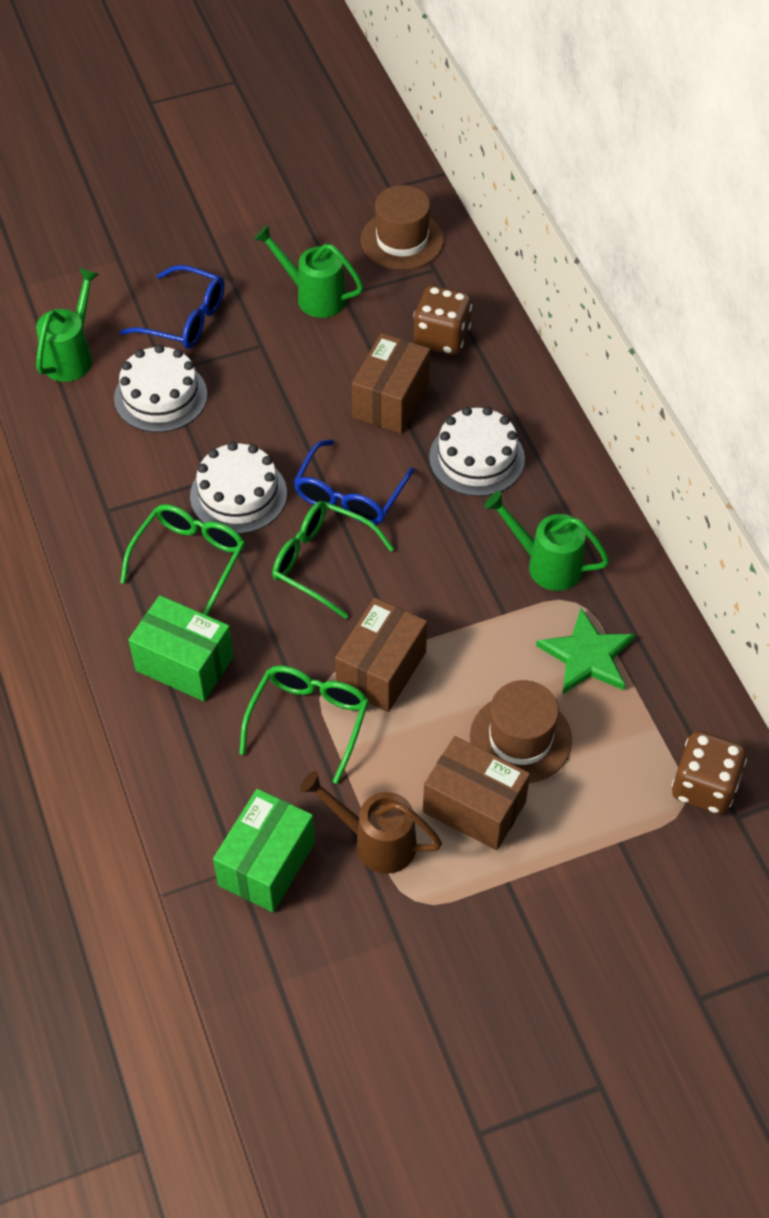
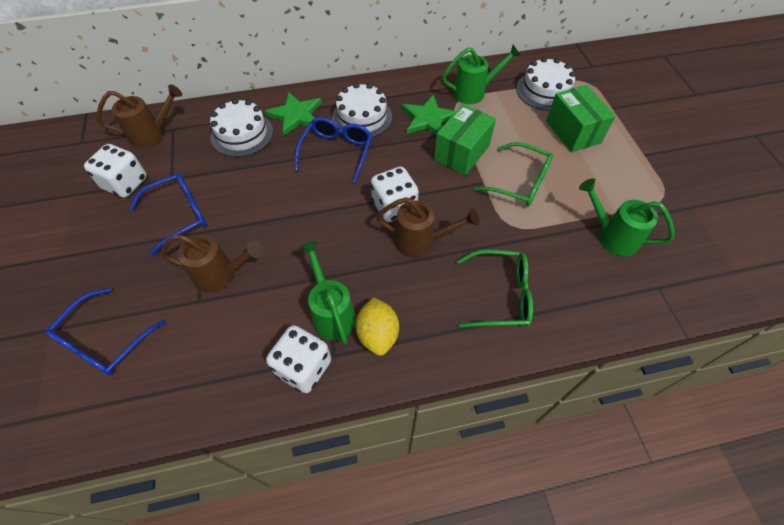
blue glasses: [120,265,225,349] [294,439,415,524] = 2 -> [45,288,166,376] [129,173,207,256] [295,117,372,183] = 3
brown box: [335,598,427,712] [352,333,430,434] [423,736,530,850] = 3 -> none = 0
brown dice: [413,285,472,355] [672,731,747,814] = 2 -> none = 0
brown hat: [361,185,444,270] [470,680,572,783] = 2 -> none = 0
brown watering can: [300,771,442,874] = 1 -> [96,84,182,148] [161,234,263,293] [376,197,480,257] = 3
green glasses: [120,504,245,616] [239,665,369,784] [272,501,394,619] = 3 -> [456,250,533,328] [474,142,553,207] = 2
green star: [536,608,635,695] = 1 -> [264,92,322,136] [402,95,456,135] = 2
white dice: none = 0 -> [84,144,147,198] [266,325,331,393] [371,167,419,222] = 3
yellow lemon: none = 0 -> [355,297,399,356] = 1

